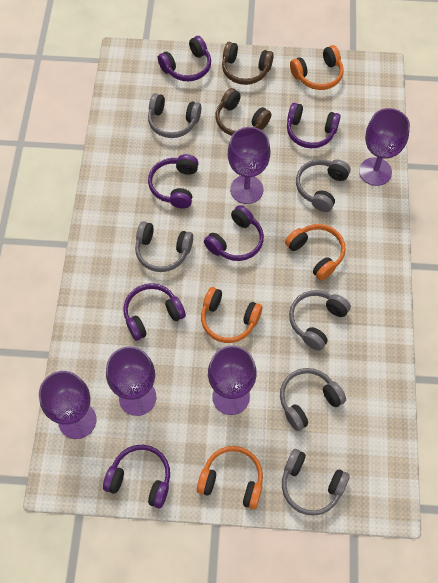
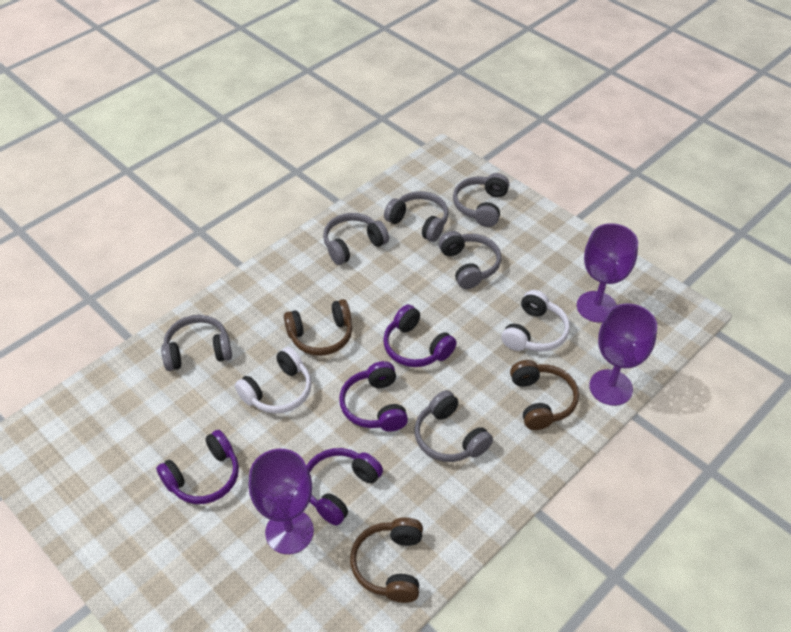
brown headphones: [216,88,271,136] [222,42,274,85] = 2 -> [284,299,352,356] [350,517,423,603] [510,360,579,430] = 3
orange headphones: [197,446,263,509] [201,287,262,343] [285,224,346,280] [290,45,344,90] = 4 -> none = 0
purple goblet: [39,371,97,439] [106,346,156,416] [208,346,257,415] [228,127,270,204] [359,108,410,186] = 5 -> [249,449,314,554] [577,223,638,323] [589,303,657,406] = 3
purple headphones: [103,445,170,508] [123,283,186,341] [148,154,198,209] [158,36,211,81] [204,205,264,261] [287,103,341,148] = 6 -> [156,430,239,504] [306,448,383,525] [339,361,408,432] [383,305,457,367] = 4
white headphones: none = 0 -> [235,347,311,414] [502,290,570,352] = 2

